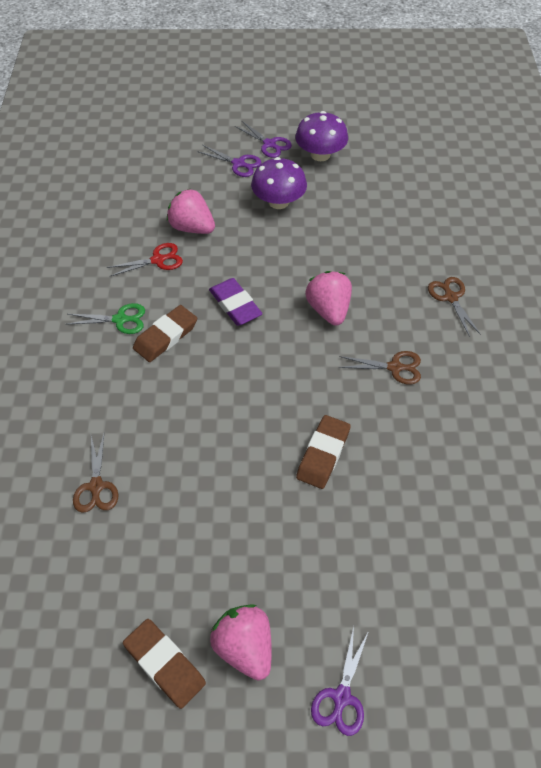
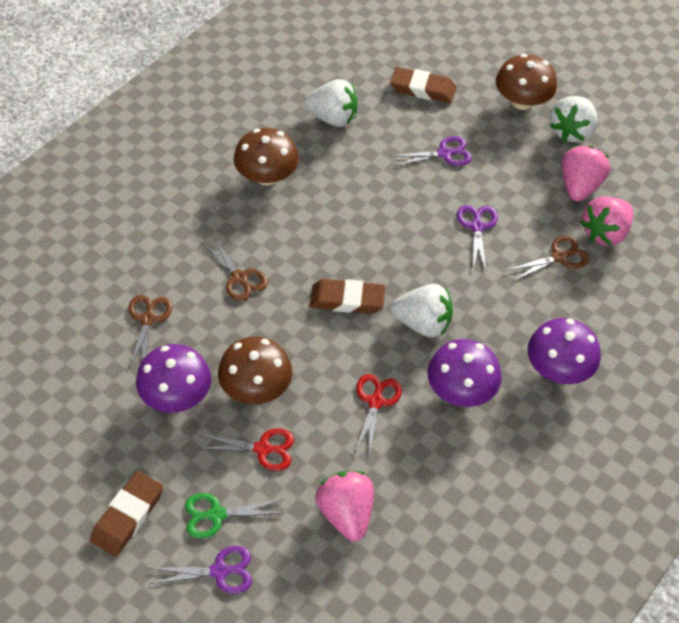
brown mushroom: none = 0 -> [218,337,292,405] [234,128,299,186] [496,54,557,110] = 3
purple eraser: [209,278,262,326] = 1 -> none = 0
purple mushroom: [251,157,307,209] [295,111,348,161] = 2 -> [136,344,211,413] [428,339,502,407] [527,318,601,384] = 3
red scissors: [107,243,183,276] = 1 -> [197,428,294,471] [354,374,402,455] = 2
white strawberry: none = 0 -> [304,79,358,127] [391,284,453,338] [550,96,597,142] = 3

